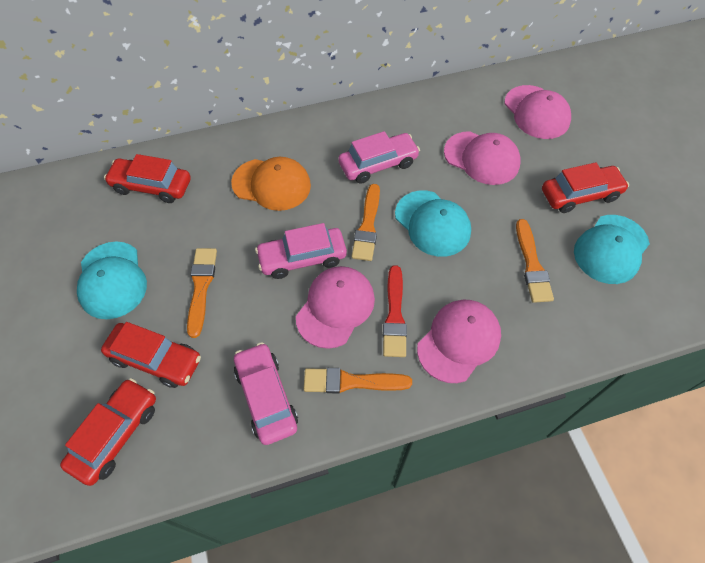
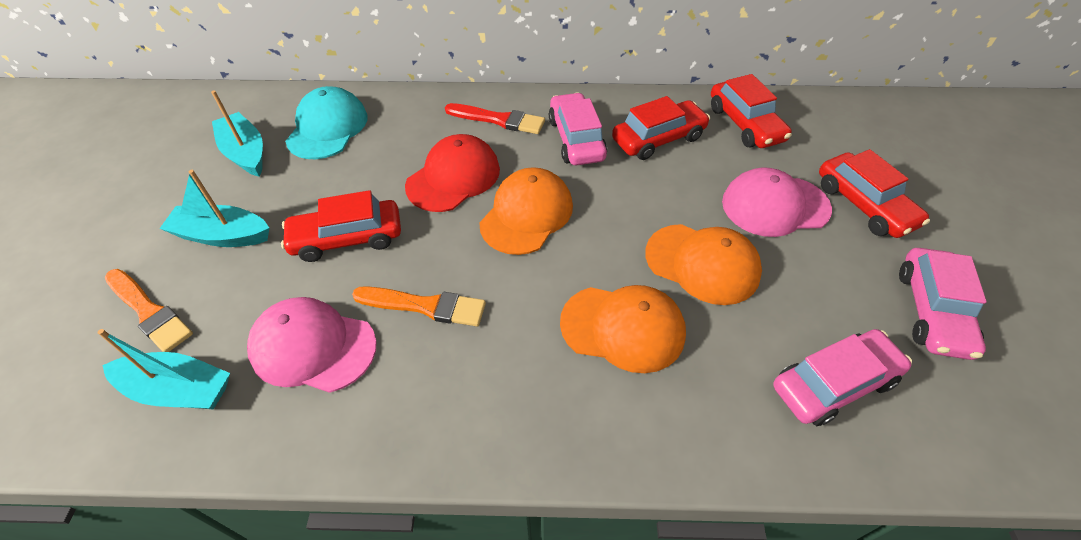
orange brush: [187,248,217,338] [304,368,412,393] [352,184,380,261] [516,219,554,303] = 4 -> [105,269,193,352] [352,286,486,326] = 2
orange cap: [231,157,311,211] = 1 -> [479,167,573,255] [560,285,686,373] [645,224,762,305] = 3
pink cap: [296,266,375,349] [417,299,501,383] [444,131,521,185] [504,85,571,139] = 4 -> [247,297,377,393] [722,167,832,237] = 2
red cap: none = 0 -> [405,134,500,212] = 1
turquoise boat: none = 0 -> [98,329,230,410] [159,170,269,247] [211,90,263,177] = 3
turquoise cap: [77,242,147,319] [395,190,471,257] [574,215,650,284] = 3 -> [285,86,367,159] = 1

